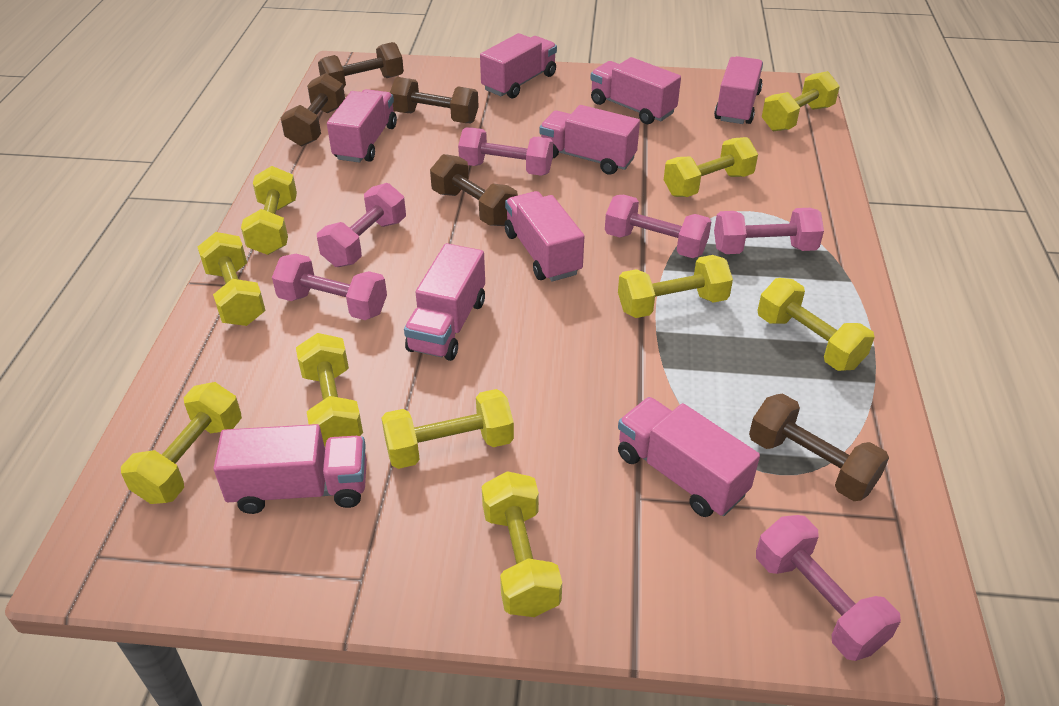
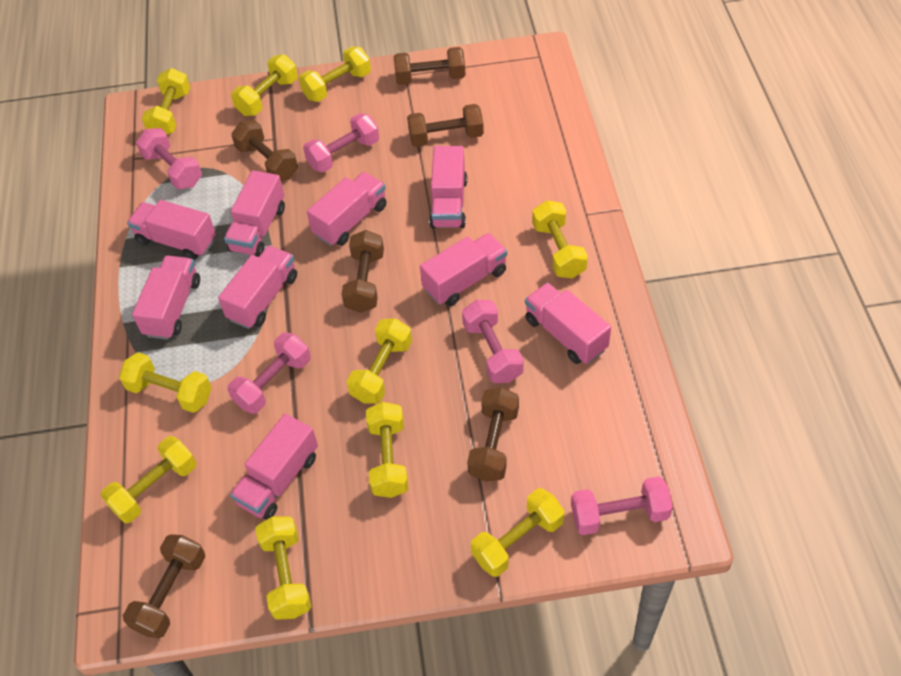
brown dumbbell: [281,73,345,146] [318,42,404,87] [390,77,479,123] [430,154,518,226] [749,394,889,501] = 5 -> [123,534,205,639] [231,120,298,181] [342,230,384,313] [394,47,466,85] [407,104,484,147] [467,387,519,482] = 6
pink dumbbell: [272,254,387,320] [317,183,406,267] [458,127,553,176] [605,194,711,258] [714,208,824,254] [756,515,901,661] = 6 -> [136,128,202,190] [228,332,311,414] [303,113,379,172] [462,300,524,383] [571,476,673,535] = 5

